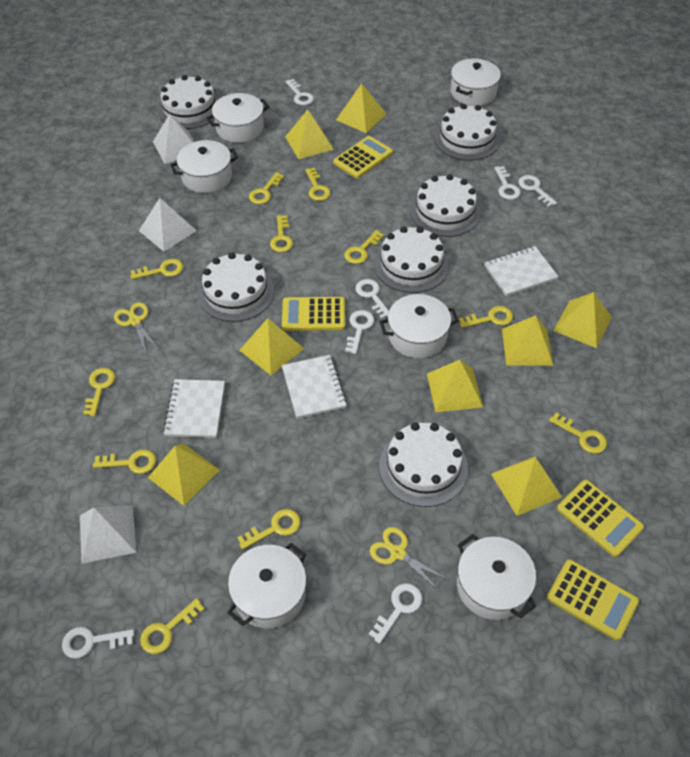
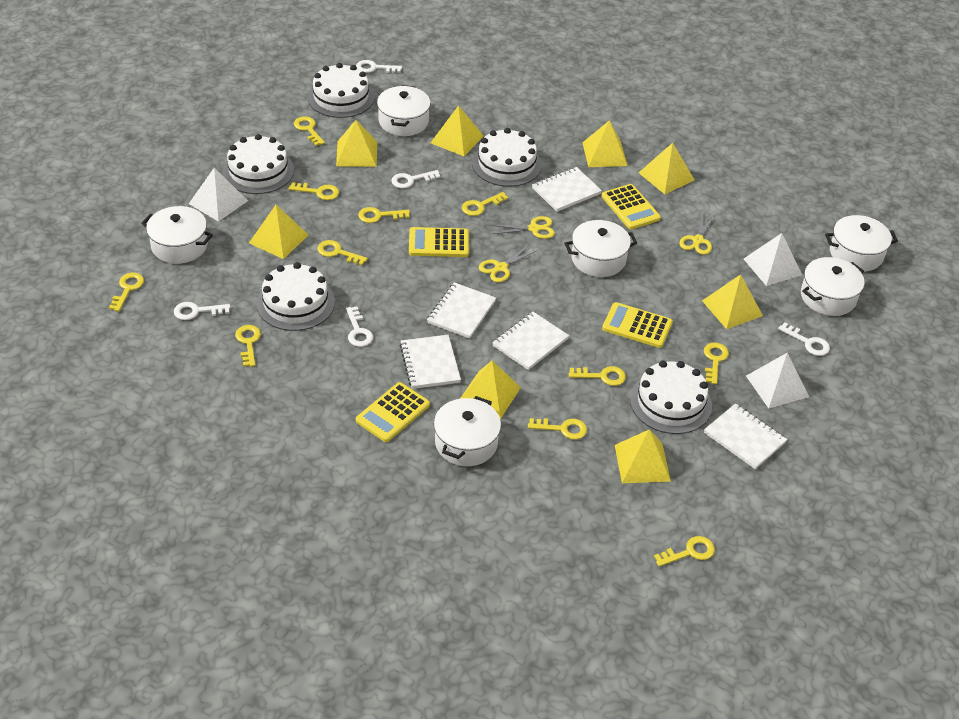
white cake: [158,75,219,129] [198,252,274,322] [374,226,449,293] [379,422,468,507] [410,174,481,237] [434,104,500,161] = 6 -> [223,134,294,194] [256,262,335,331] [308,63,374,118] [472,128,542,187] [630,361,712,434] = 5
white key: [62,627,134,659] [285,79,314,105] [345,310,374,354] [355,279,389,319] [369,583,422,644] [494,166,521,200] [518,175,557,207] = 7 -> [174,302,230,320] [346,306,373,347] [356,60,402,73] [391,170,440,188] [778,322,830,356] = 5
white notebook: [163,379,225,438] [282,355,347,419] [484,246,559,296] = 3 -> [400,335,461,389] [427,282,496,339] [492,312,569,370] [532,167,602,212] [704,403,787,469] = 5
yellow scissors: [114,302,159,352] [369,527,448,591] = 2 -> [479,245,538,282] [491,216,555,239] [679,212,715,255] = 3

